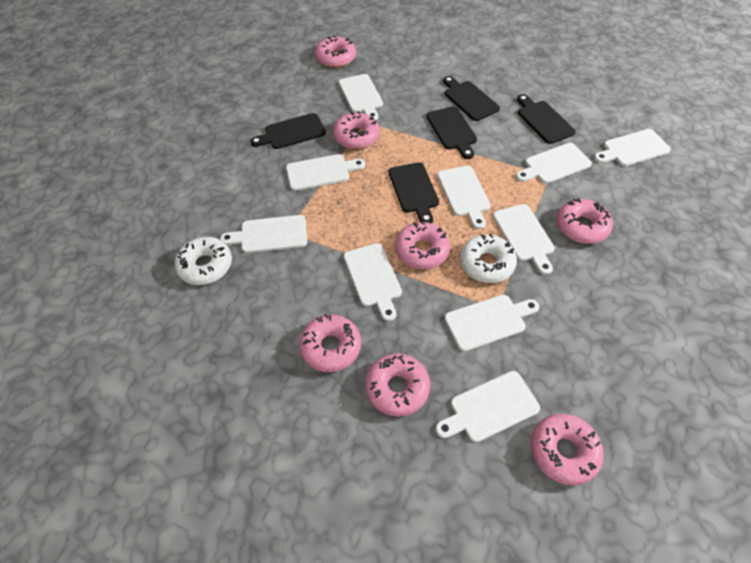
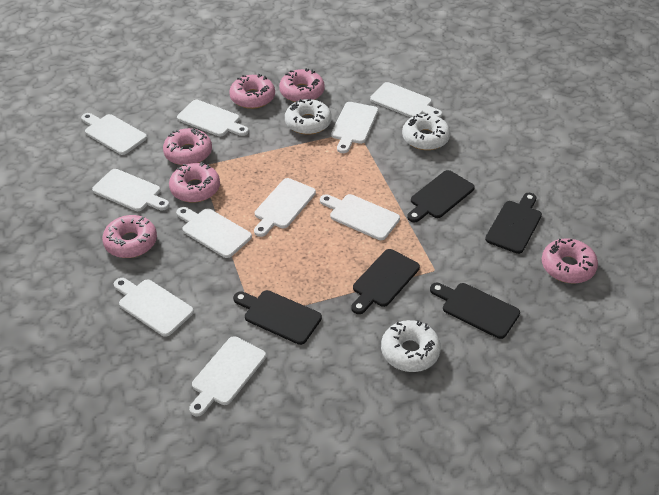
pink donut: [299,314,361,372] [315,36,356,68] [333,111,380,149] [365,354,430,417] [395,221,450,269] [531,414,604,485] [557,198,613,244] = 7 -> [102,215,157,258] [163,128,212,165] [169,162,220,203] [229,74,275,109] [279,68,325,102] [542,238,598,283] = 6
white donut: [175,237,232,285] [460,234,517,283] = 2 -> [285,99,332,135] [381,320,441,372] [402,114,450,150] = 3

